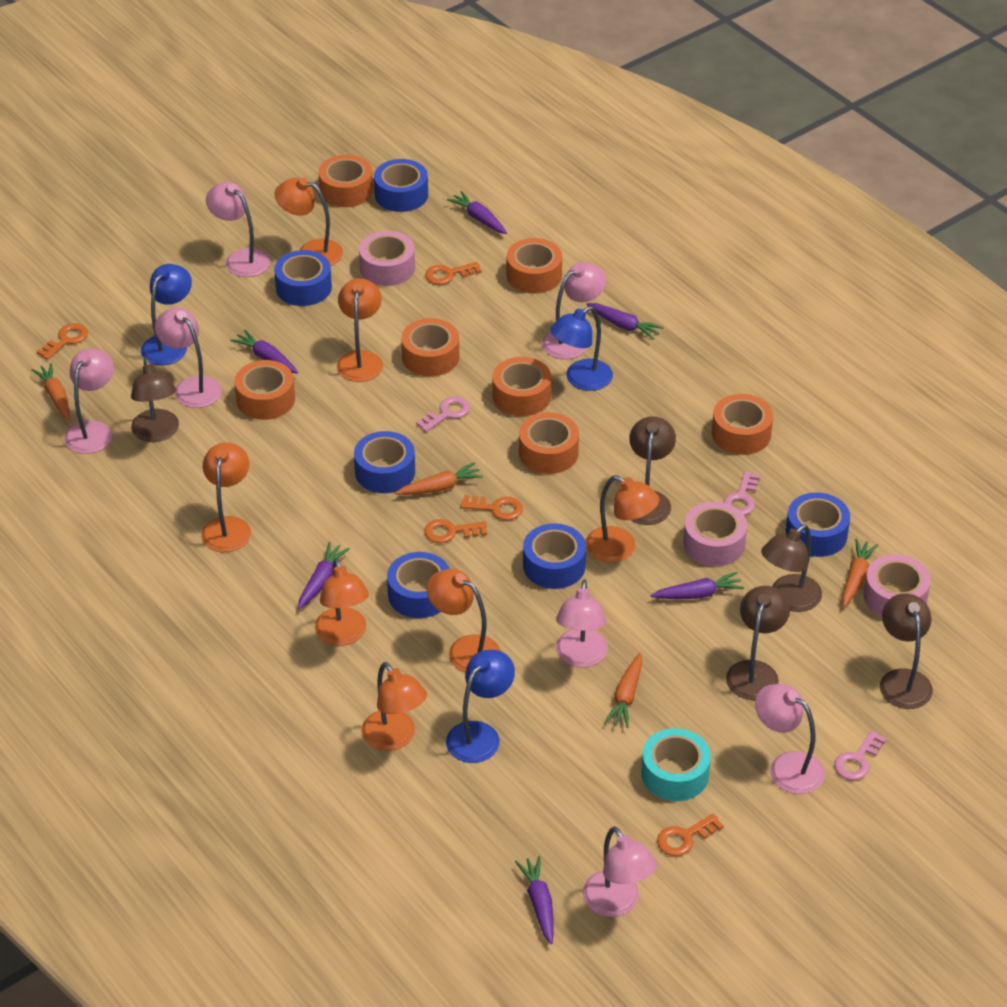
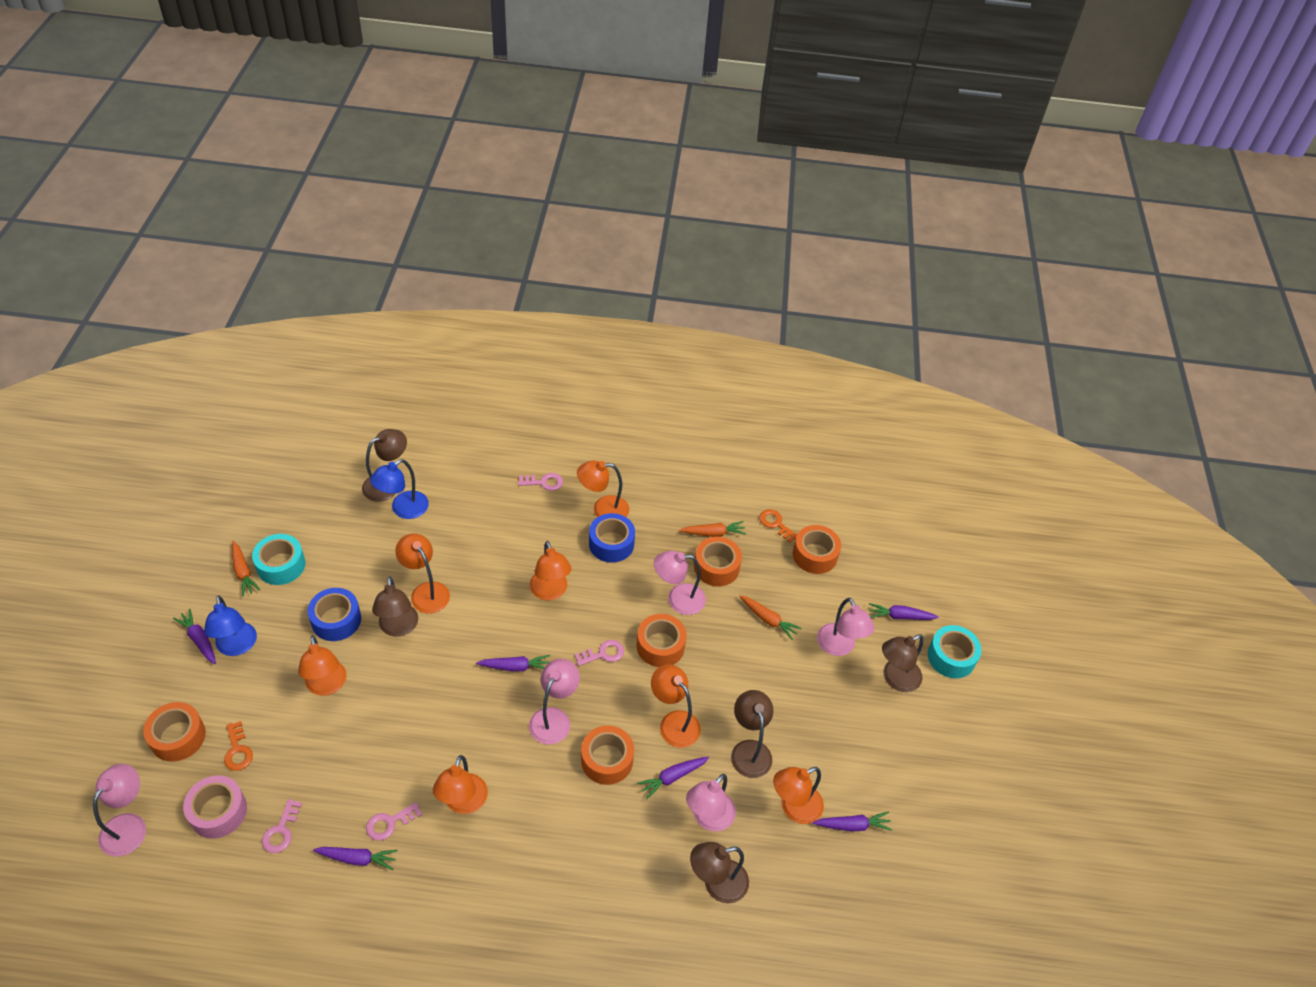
blue lamp: [141,264,192,365] [446,650,515,763] [550,306,613,391] = 3 -> [204,595,257,656] [370,459,429,519] = 2
blue tape: [274,250,332,306] [354,431,415,493] [374,159,428,212] [387,552,450,618] [523,523,586,589] [786,492,850,557] = 6 -> [308,588,361,641] [589,513,635,563] = 2
orange carrot: [31,363,70,420] [395,462,483,495] [604,653,642,728] [842,539,878,607] = 4 -> [232,541,260,597] [679,521,746,537] [739,595,802,640] = 3
orange key: [37,323,88,360] [424,519,487,543] [425,262,482,285] [461,495,523,520] [657,813,724,856] = 5 -> [224,721,253,771] [759,509,797,543] = 2
orange tape: [234,360,295,420] [318,155,373,207] [401,318,459,377] [493,357,551,416] [506,238,562,294] [519,412,579,474] [712,394,773,455] = 7 -> [143,702,206,762] [581,726,634,785] [637,614,687,667] [694,537,742,586] [793,525,841,574] = 5
pink key: [416,396,470,432] [723,471,760,515] [834,730,887,780] = 3 -> [262,799,302,853] [366,802,422,841] [518,473,563,491] [575,640,624,666] = 4
pink lamp: [64,348,114,454] [155,307,222,408] [206,182,270,277] [542,262,606,359] [556,579,608,668] [583,826,657,917] [755,684,825,794] = 7 -> [93,764,146,856] [529,659,580,744] [654,551,706,615] [686,774,736,831] [817,598,875,656] = 5
pink tape: [359,231,415,286] [683,502,747,566] [864,554,931,617] = 3 -> [183,775,247,839] = 1
turquoise tape: [641,728,711,801] = 1 -> [252,534,305,585] [928,625,982,678] = 2

